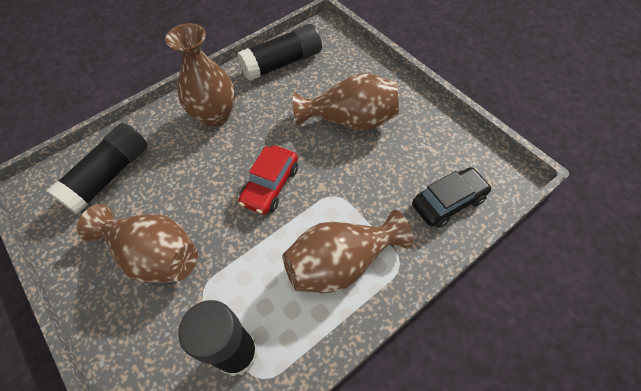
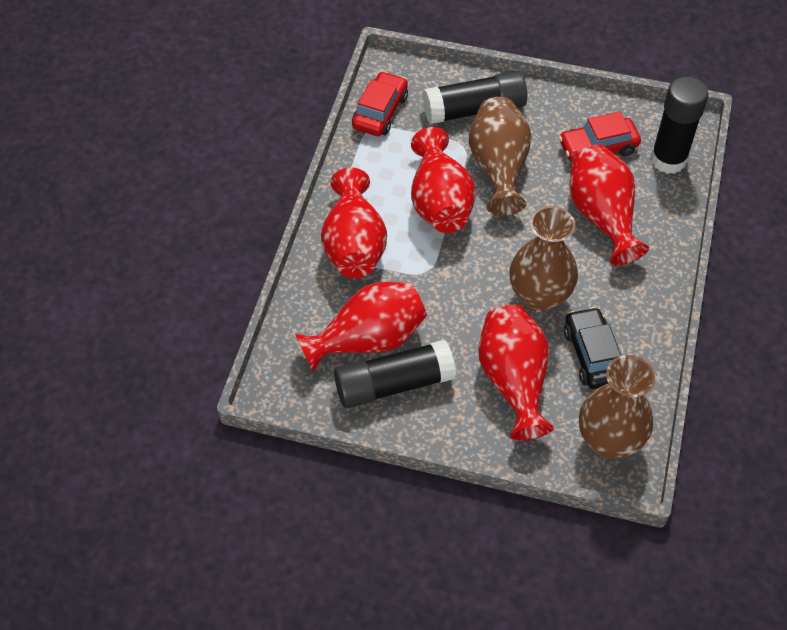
brown vase: [77,204,198,283] [165,23,235,127] [283,210,413,293] [293,73,399,131] = 4 -> [469,97,532,215] [509,206,578,312] [579,355,655,459] = 3
red car: [238,145,298,215] = 1 -> [352,71,408,136] [559,111,641,162] = 2
red vase: none = 0 -> [295,282,427,373] [321,167,387,278] [411,127,476,233] [478,305,554,440] [569,144,649,265] = 5

